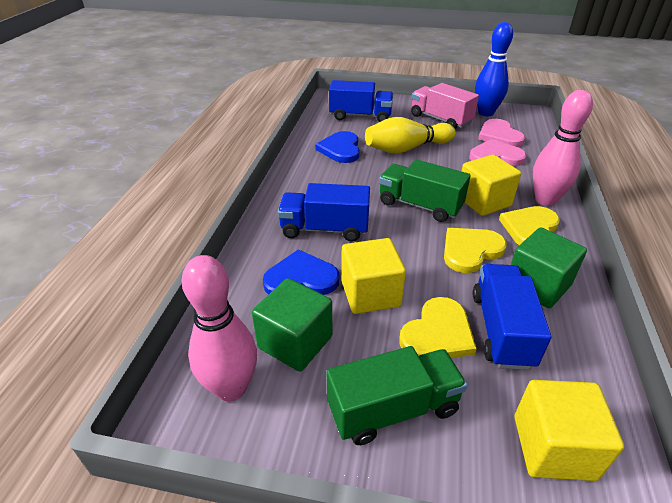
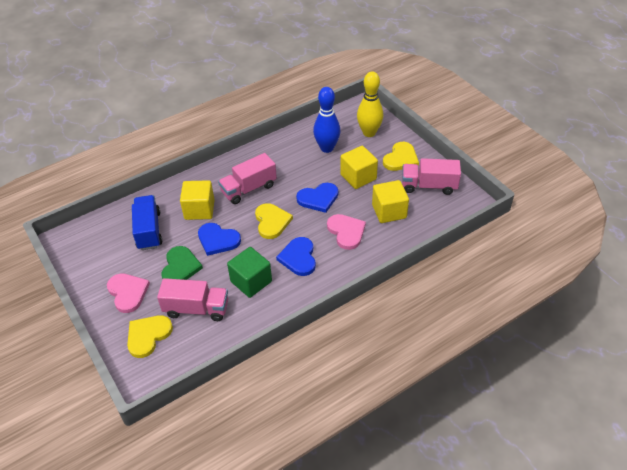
blue heart: [263,249,339,295] [315,131,360,163] = 2 -> [198,223,241,256] [276,237,316,276] [296,183,338,213] = 3
blue truck: [278,183,370,242] [329,80,393,122] [473,264,551,370] = 3 -> [132,195,162,250] = 1
green cube: [252,278,332,372] [511,227,587,308] = 2 -> [227,247,272,298] = 1
green heart: none = 0 -> [162,246,203,280] = 1
green truck: [326,346,467,445] [379,159,471,222] = 2 -> none = 0
pink bowling pin: [181,255,257,402] [533,90,593,206] = 2 -> none = 0
pink truck: [411,83,479,129] = 1 -> [157,278,228,321] [218,153,277,204] [402,158,461,195] = 3

